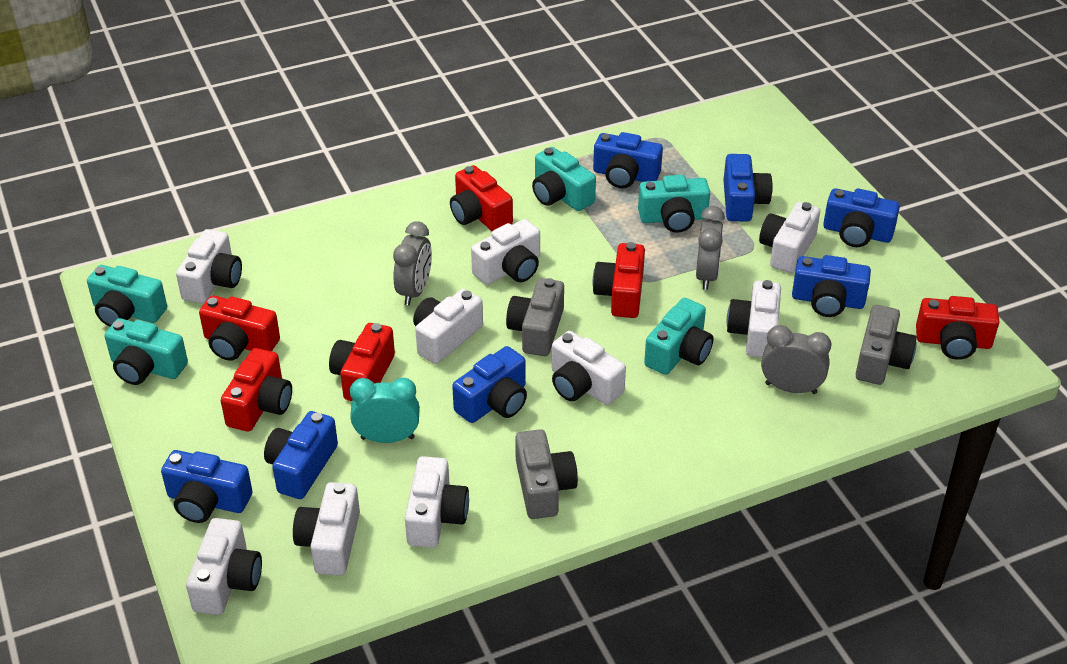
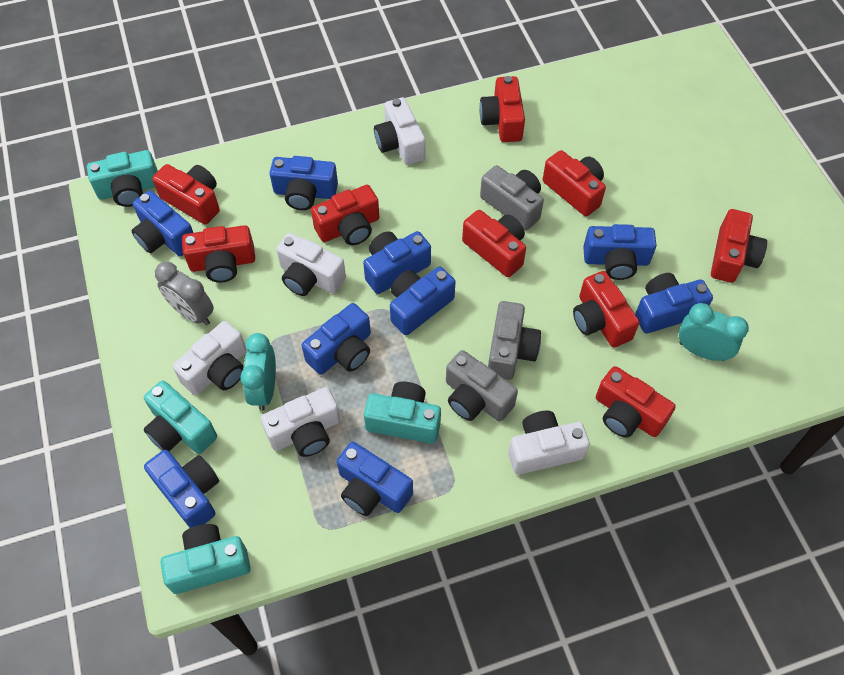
blue camera: [161,450,253,523] [264,411,338,499] [452,346,527,423] [593,132,663,189] [723,154,773,222] [792,255,871,317] [823,188,900,247] = 7 -> [131,190,193,256] [144,450,219,528] [269,156,338,210] [302,303,371,375] [337,441,413,516] [363,231,431,294] [390,267,455,335] [583,224,657,280] [635,273,713,334] = 9
grey clock: [393,221,432,305] [696,206,725,290] [761,325,831,394] = 3 -> [155,262,214,325] = 1
red camera: [199,295,280,361] [221,348,292,432] [329,323,395,401] [450,165,513,231] [593,242,645,318] [916,296,999,360] = 6 -> [152,164,220,225] [182,225,255,283] [311,185,379,245] [462,210,526,277] [479,76,525,142] [543,150,606,216] [573,271,639,347] [596,366,676,438] [711,209,767,283] = 9
turquoise camera: [87,265,167,327] [105,318,188,385] [532,147,596,211] [638,175,710,233] [644,298,714,375] = 5 -> [87,150,158,207] [144,380,217,454] [161,524,251,594] [364,382,441,444] = 4
turquoise clock: [350,378,420,443] = 1 -> [240,333,276,411] [679,303,749,361] = 2
white camera: [176,229,242,304] [186,518,262,615] [293,482,360,576] [405,456,469,548] [413,289,483,364] [471,219,540,285] [552,331,626,405] [727,280,781,358] [759,202,820,273] = 9 -> [173,321,246,395] [261,387,340,457] [276,233,346,296] [374,97,426,165] [508,410,590,475] = 5

